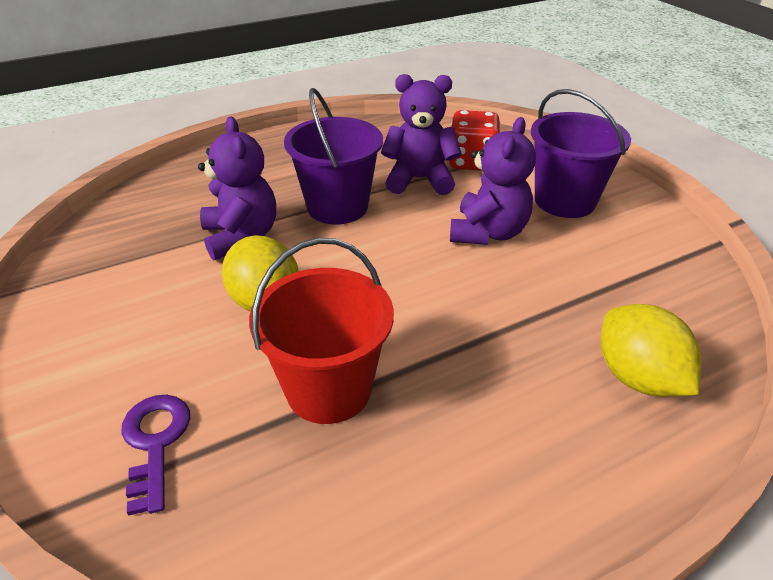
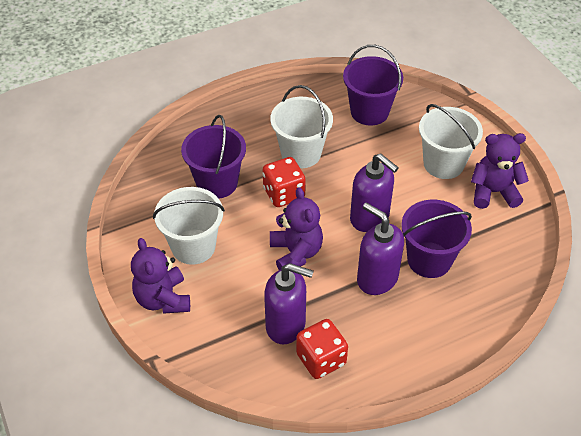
purple bucket: [284,88,383,224] [531,89,631,218] = 2 -> [181,115,246,198] [343,45,403,126] [401,200,472,278] = 3
purple key: [121,395,190,516] = 1 -> none = 0
purple soap dispenser: none = 0 -> [264,263,314,345] [350,154,399,232] [357,203,404,295] = 3
red bucket: [249,238,394,424] = 1 -> none = 0
red dice: [449,110,500,171] = 1 -> [263,157,306,207] [296,319,348,379] = 2
white bucket: none = 0 -> [153,187,225,265] [270,85,333,168] [419,104,483,179] = 3
yellow lemon: [222,235,299,312] [601,304,701,397] = 2 -> none = 0

